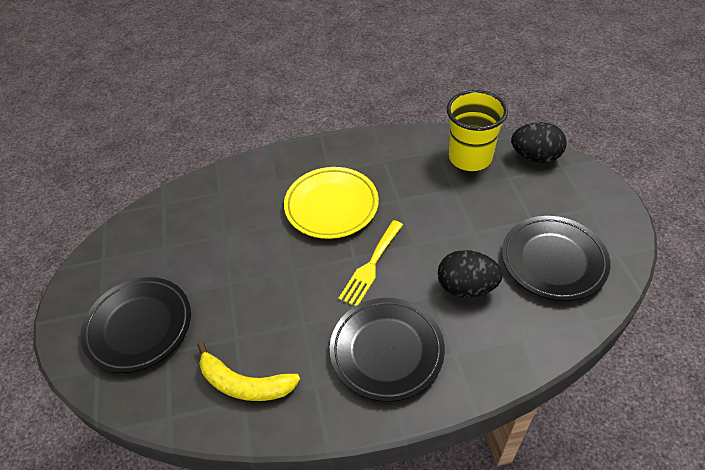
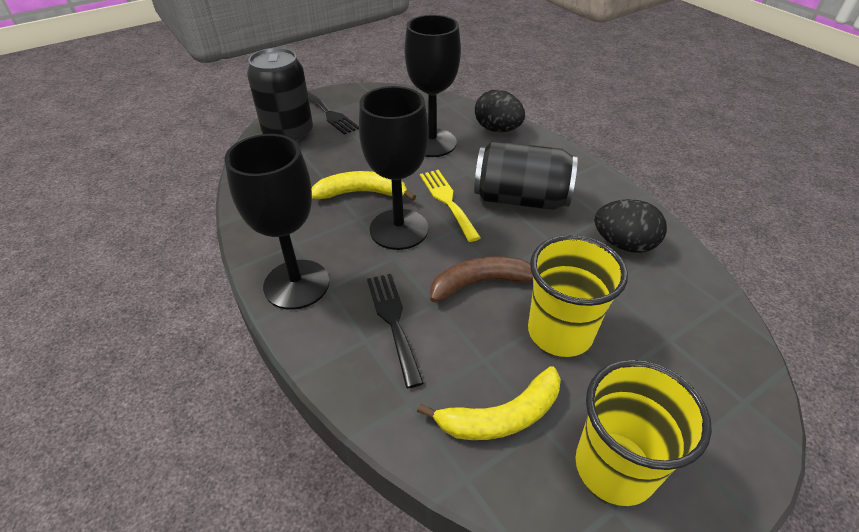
black can: none = 0 -> [247,48,313,143] [474,141,578,210] = 2
black fork: none = 0 -> [307,91,359,135] [367,274,424,388] = 2
black goblet: none = 0 -> [224,134,330,310] [359,86,429,250] [405,15,461,157] = 3
black plate: [80,277,191,373] [330,298,445,402] [502,216,611,301] = 3 -> none = 0
brown banana: none = 0 -> [430,256,533,302] = 1
yellow banana: [197,342,300,401] = 1 -> [311,171,416,201] [417,366,561,440] = 2
yellow cup: [446,90,508,171] = 1 -> [528,235,628,357] [576,360,712,506] = 2
yellow plate: [284,167,379,239] = 1 -> none = 0

